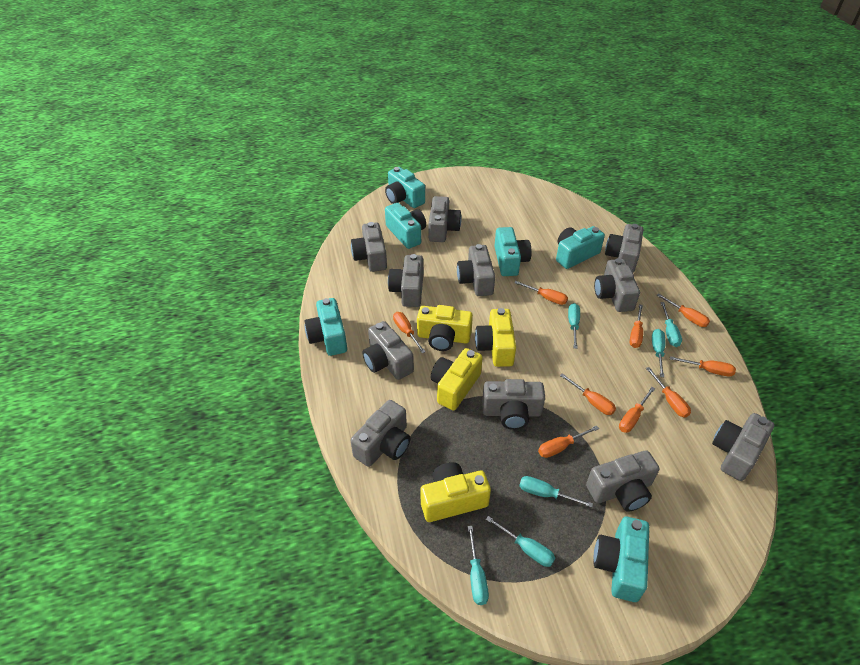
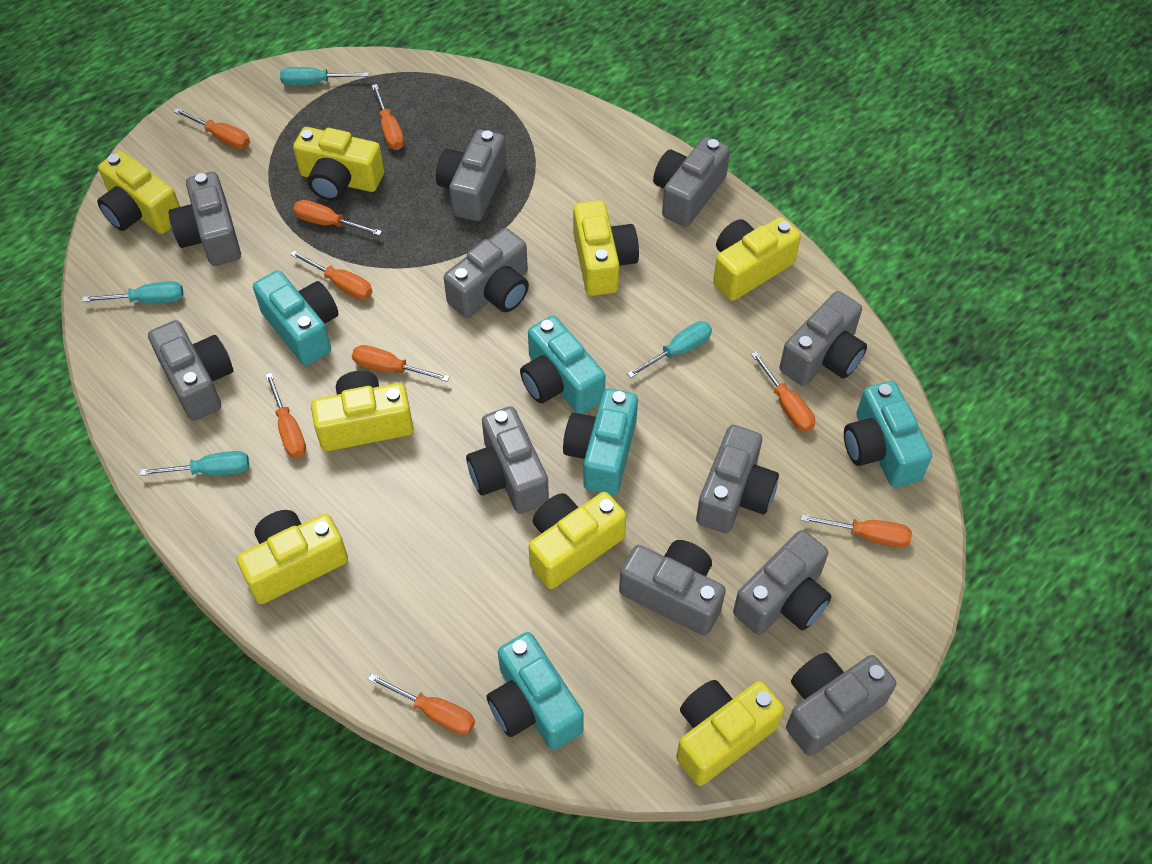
turquoise camera: [304,298,347,356] [385,167,425,208] [385,203,426,249] [494,227,532,276] [556,226,605,269] [593,517,649,602] = 6 -> [253,270,338,366] [487,632,584,750] [520,315,606,414] [563,389,638,495] [844,381,932,487] = 5
turquoise screwdriver: [468,526,489,605] [486,516,555,567] [519,476,593,507] [568,303,580,349] [652,329,666,377] [660,302,682,347] = 6 -> [82,281,183,304] [140,451,249,476] [280,67,369,86] [627,321,712,378] = 4
yellow camera: [417,305,473,351] [420,462,491,522] [431,348,483,411] [475,308,516,367] = 4 -> [97,151,180,234] [237,510,348,604] [293,127,384,201] [311,371,414,451] [529,492,626,589] [573,200,639,296] [676,680,784,786] [713,217,801,301] = 8

